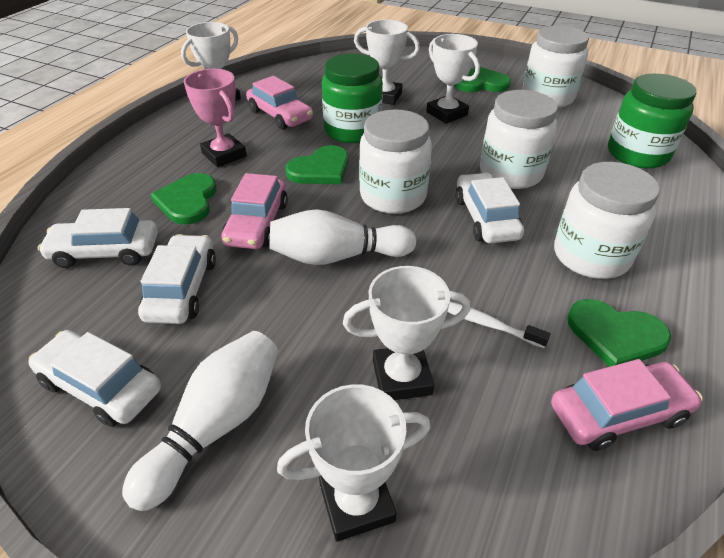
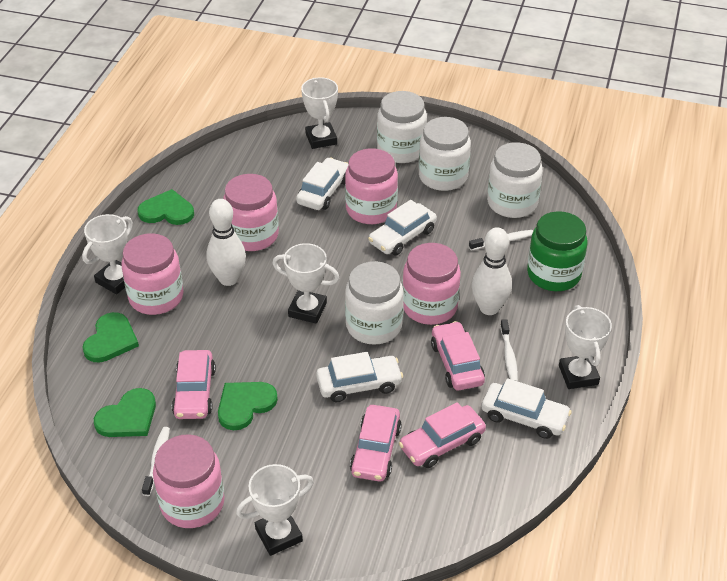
green jar: [322,54,383,143] [608,73,697,169] = 2 -> [527,211,587,291] = 1
pink car: [221,173,288,249] [246,76,313,130] [551,359,702,451] = 3 -> [172,350,216,419] [350,405,402,481] [399,402,486,468] [431,321,485,390] = 4
pink jar: none = 0 -> [121,233,184,315] [153,434,225,528] [223,174,279,251] [345,148,398,224] [402,243,461,325] = 5
pink trophy: [184,69,247,167] = 1 -> none = 0
white toothbrush: [448,302,550,348] = 1 -> [142,427,170,496] [469,230,533,251] [500,319,518,381] = 3

